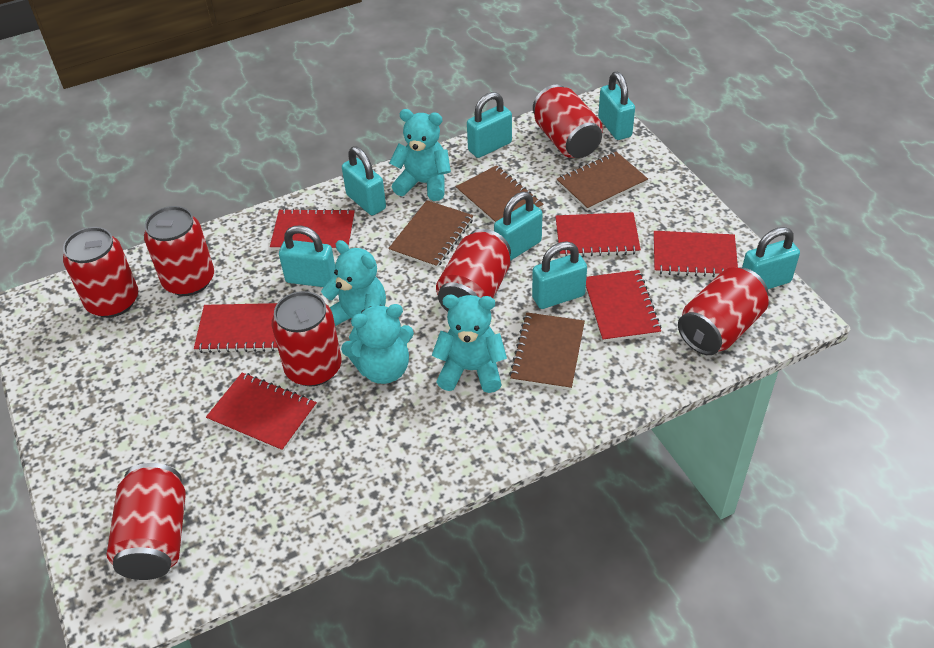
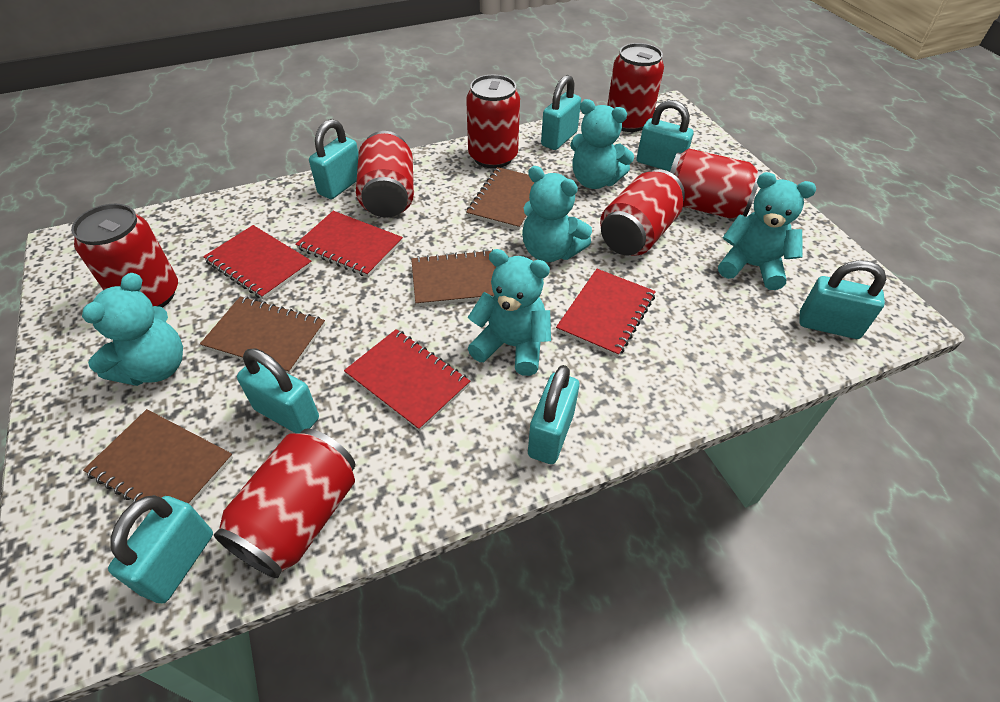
red notebook: [194,303,278,353] [206,372,317,452] [270,209,355,251] [555,212,641,257] [586,270,662,342] [654,231,738,277] = 6 -> [203,225,312,300] [295,211,403,277] [344,329,470,431] [556,269,656,357] = 4
turquoise teddy bear: [321,240,386,341] [341,304,414,384] [389,109,451,201] [432,295,507,393] = 4 -> [82,273,183,386] [468,249,551,376] [522,166,592,262] [570,99,634,189] [718,172,816,290] = 5

